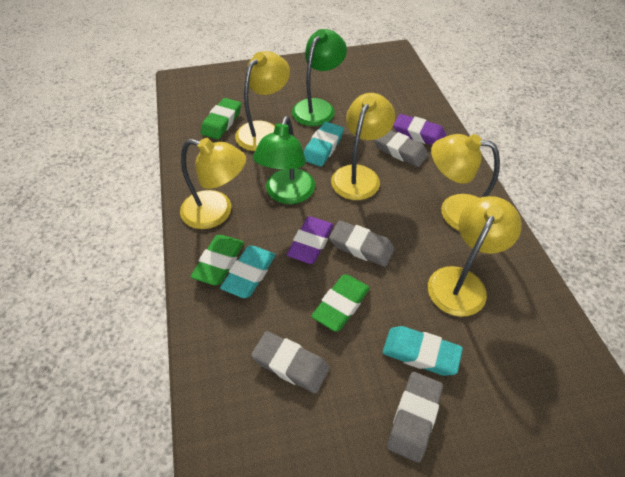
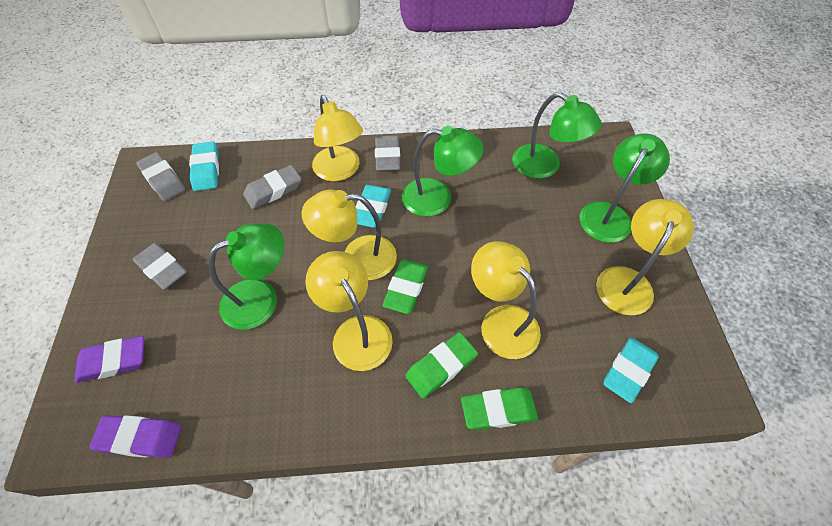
green lamp: [253,116,315,204] [292,29,347,126] = 2 -> [209,223,284,330] [402,126,484,217] [512,92,602,179] [579,133,670,243] = 4

